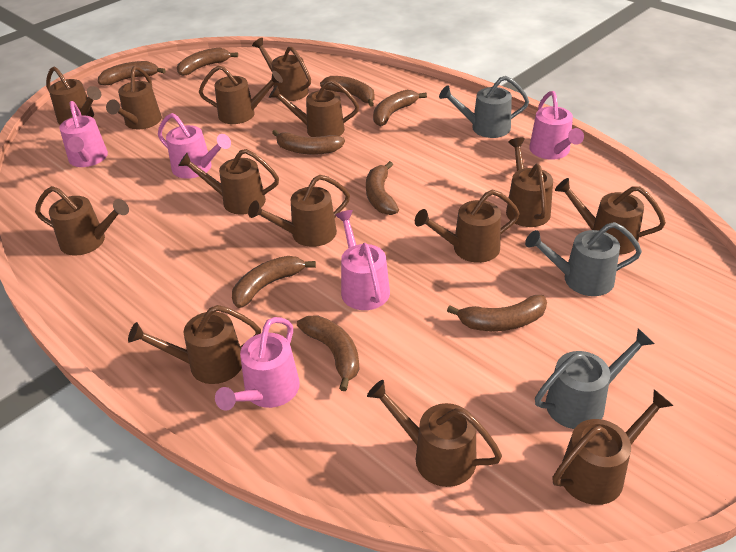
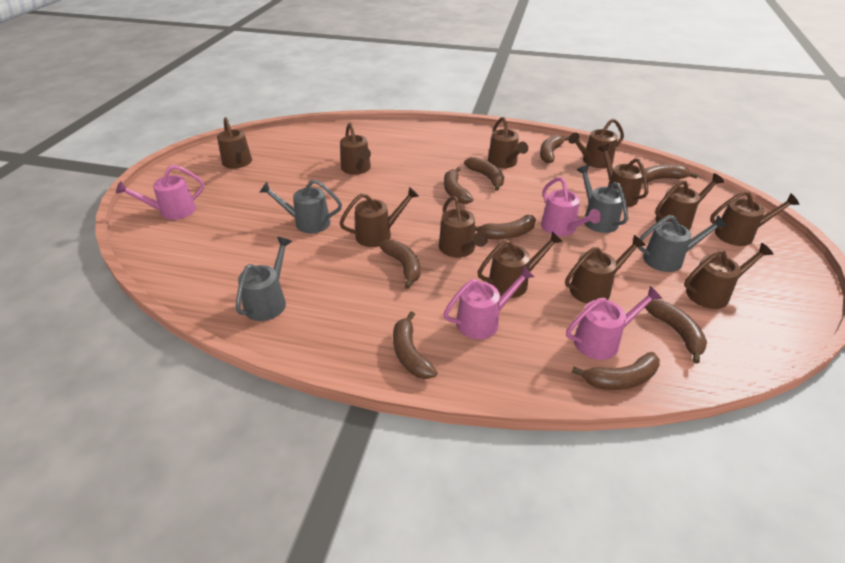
brown watering can: [35,186,129,256] [46,67,101,125] [106,66,162,129] [128,305,261,384] [178,149,279,215] [199,66,283,124] [248,175,350,247] [252,38,311,101] [269,80,359,137] [367,380,502,487] [415,190,520,263] [506,138,553,227] [552,389,674,505] [555,178,666,255] = 14 -> [217,117,252,169] [340,122,371,175] [340,187,419,247] [439,196,488,258] [478,231,563,298] [488,117,528,168] [565,235,646,304] [569,119,624,168] [598,144,648,207] [655,173,724,229] [684,243,773,309] [710,191,799,246] = 12
grey watering can: [439,76,529,138] [525,222,642,296] [535,328,655,429] = 3 -> [236,237,292,321] [259,180,342,233] [577,165,628,233] [637,215,727,272] = 4
pink watering can: [59,101,108,167] [158,113,231,179] [215,317,300,411] [335,210,390,310] [529,91,584,160] = 5 -> [116,165,204,220] [443,266,534,339] [541,177,601,236] [566,286,662,360] = 4

